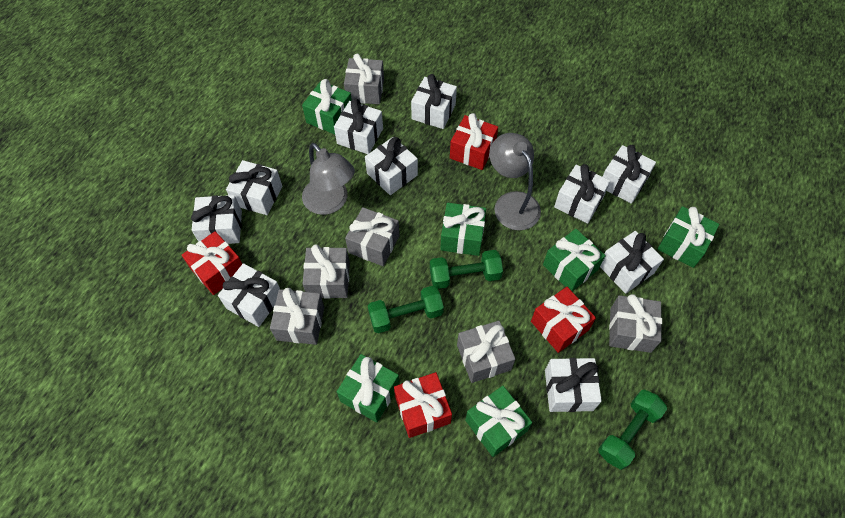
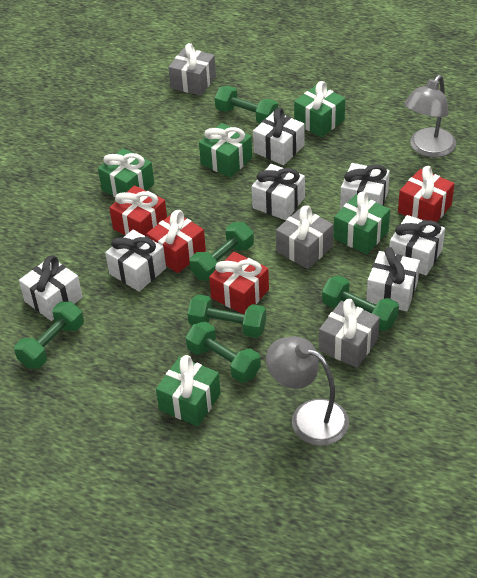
green dumbbell: [368,286,444,333] [430,250,503,289] [598,389,667,470] = 3 -> [14,302,84,369] [186,321,261,383] [187,294,266,338] [190,222,254,281] [215,86,278,124] [322,275,399,331] = 6
green gift: [302,79,352,134] [337,354,400,423] [440,203,486,256] [465,386,532,457] [543,229,606,291] [657,206,719,268] = 6 -> [98,148,154,197] [156,355,221,426] [199,123,252,178] [294,81,345,137] [334,191,390,254] = 5
grey gift: [270,288,324,345] [303,245,350,299] [344,54,384,104] [345,207,400,266] [457,321,515,383] [609,294,662,353] = 6 -> [168,43,216,96] [276,205,333,269] [319,299,380,368] = 3
white gift: [191,195,242,244] [218,263,280,327] [226,160,282,215] [334,98,383,154] [365,137,418,195] [411,74,457,129] [545,358,602,412] [554,164,610,224] [600,231,664,294] [603,145,656,204] = 10 -> [19,255,83,321] [105,230,166,292] [251,164,305,220] [253,108,305,165] [340,163,390,209] [366,247,420,311] [389,215,445,275] = 7

